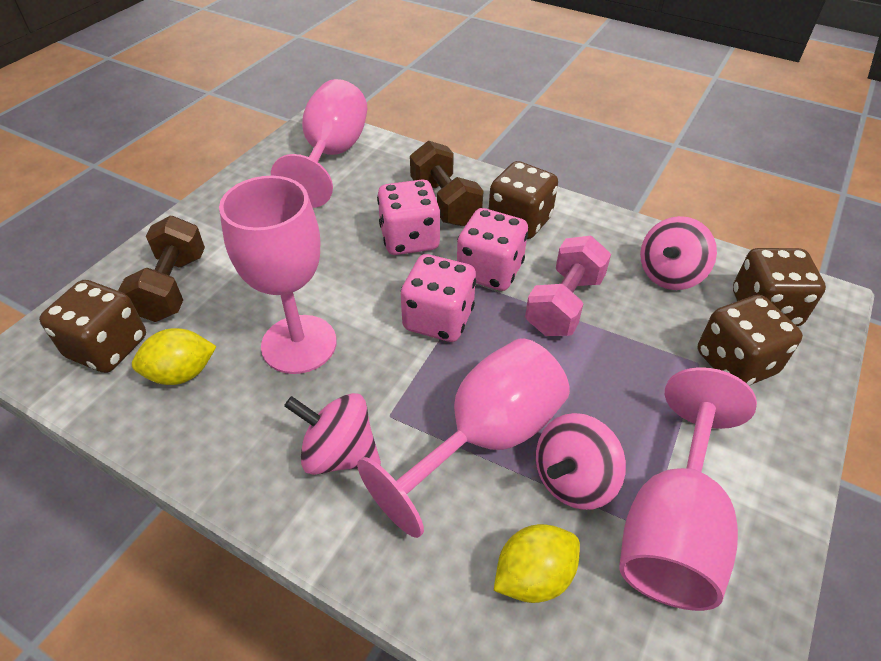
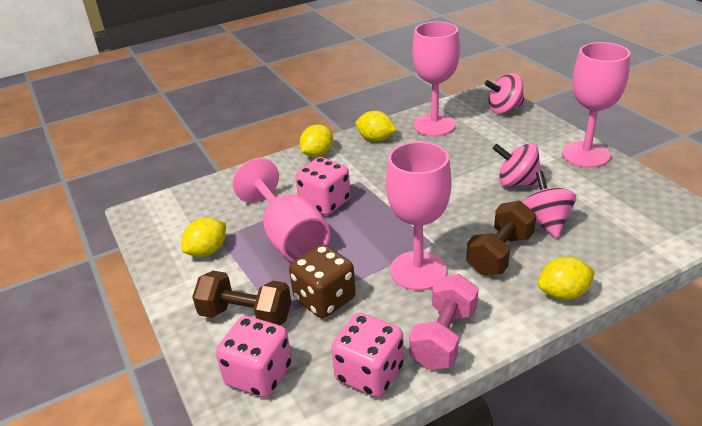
brown dice: [39,280,146,373] [489,161,558,239] [697,295,803,386] [733,248,826,326] = 4 -> [289,244,356,318] = 1
yellow lemon: [132,328,217,385] [494,524,580,603] = 2 -> [181,217,226,257] [300,125,333,157] [356,111,397,142] [538,257,595,300] = 4

